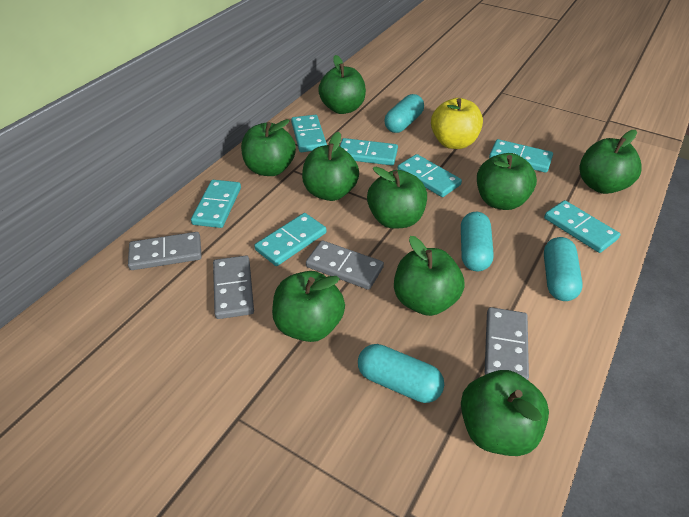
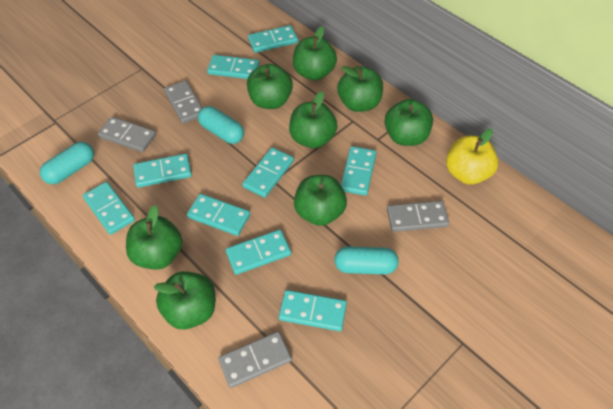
green apple: [241,119,296,176] [272,271,345,342] [302,132,359,201] [318,55,366,114] [367,167,427,229] [394,236,465,316] [461,370,549,456] [477,153,537,210] [579,130,642,194] = 9 -> [126,205,182,270] [154,271,215,330] [247,64,293,109] [289,91,338,148] [293,26,337,80] [294,175,347,226] [337,66,383,112] [385,99,433,146] = 8
turquoise capsule: [358,344,444,403] [385,94,424,133] [461,212,494,271] [544,237,583,301] = 4 -> [40,142,94,184] [198,106,244,144] [334,246,399,274] = 3
turquoise domino: [191,180,241,228] [254,213,326,266] [291,115,327,152] [340,138,398,165] [397,154,462,197] [489,139,553,173] [544,200,620,253] = 7 -> [83,182,135,235] [133,154,192,188] [187,194,250,236] [207,55,259,79] [226,229,291,275] [242,147,294,198] [248,25,298,53] [279,290,347,331] [341,146,377,196] = 9

